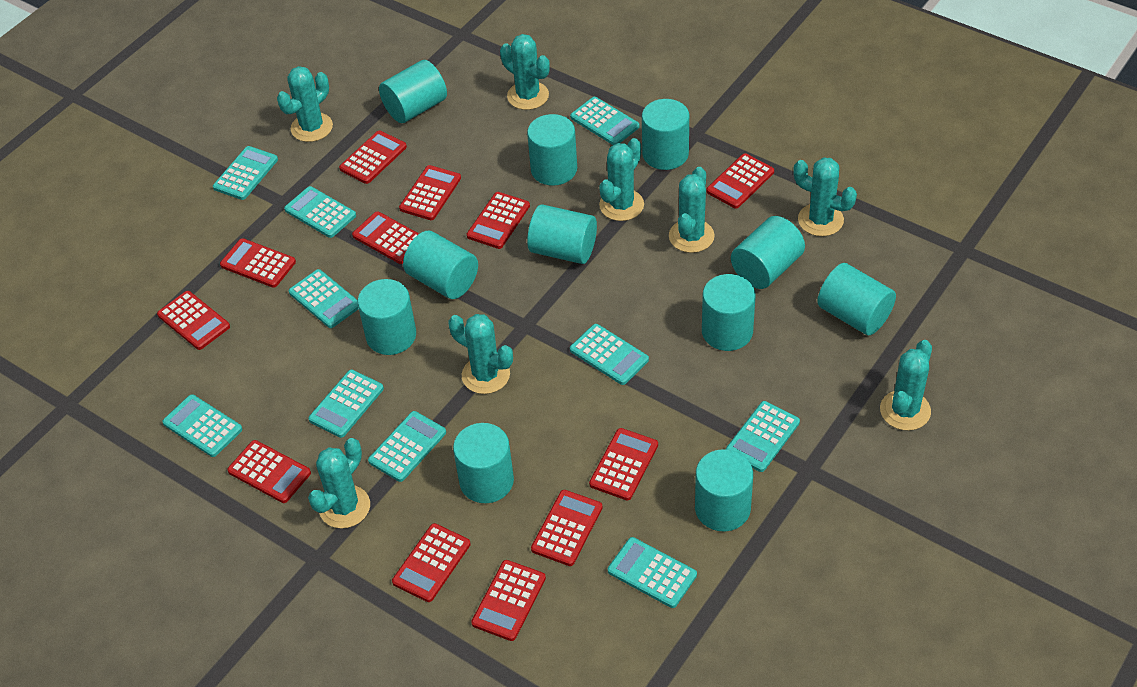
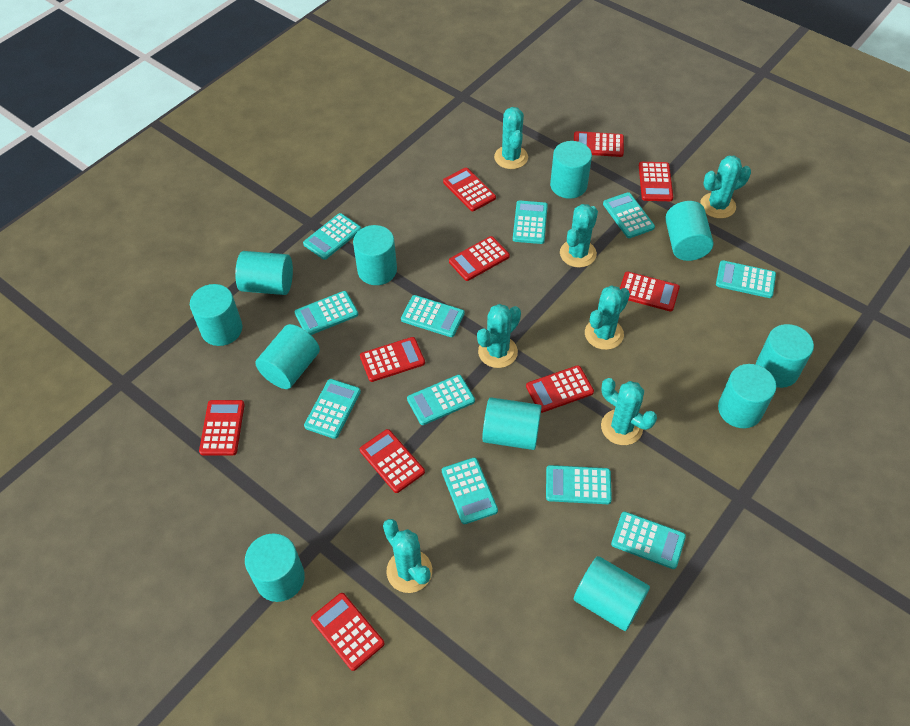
red calculator: [157,291,230,350] [220,238,296,288] [227,440,311,503] [339,130,407,184] [352,211,419,264] [392,523,471,602] [399,165,461,220] [467,192,530,249] [471,560,546,641] [531,490,603,566] [589,428,658,501] [706,153,774,209] = 12 -> [199,400,245,455] [311,593,384,671] [360,337,425,382] [360,429,425,493] [443,168,496,211] [449,236,510,281] [526,365,594,413] [574,131,624,157] [620,271,680,312] [639,162,673,201] = 10
turquoise cactus: [277,66,333,142] [308,438,370,529] [448,314,513,394] [500,34,550,110] [599,138,644,221] [669,167,715,253] [793,157,857,236] [880,340,932,431] = 8 -> [383,519,432,593] [477,304,521,368] [494,107,528,169] [560,204,598,268] [585,285,630,350] [601,378,657,445] [700,156,751,219] = 7
turquoise calculator: [162,394,242,457] [213,146,278,200] [284,186,356,238] [289,269,359,328] [308,370,384,438] [368,411,446,482] [570,97,639,145] [570,324,649,385] [608,537,697,608] [726,401,800,472] = 10 -> [295,291,358,335] [303,213,361,260] [304,379,361,439] [401,295,465,337] [407,375,475,425] [442,458,498,524] [513,200,548,244] [546,465,612,504] [603,192,655,238] [611,511,686,569] [716,260,776,298] = 11

